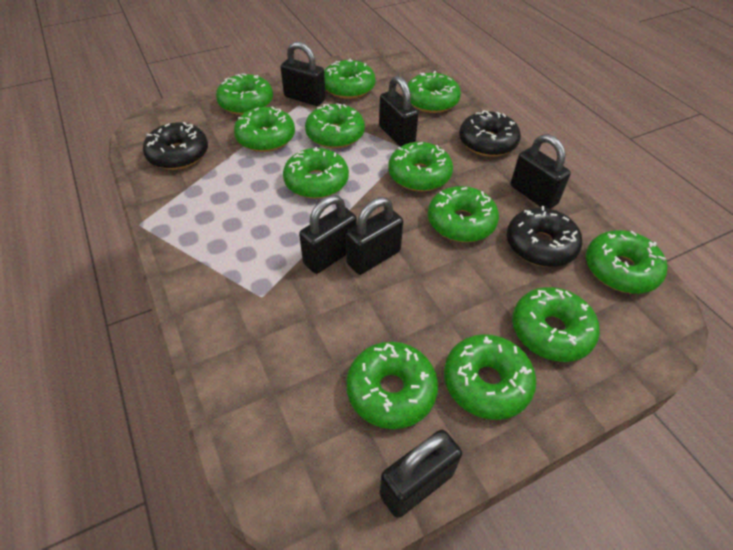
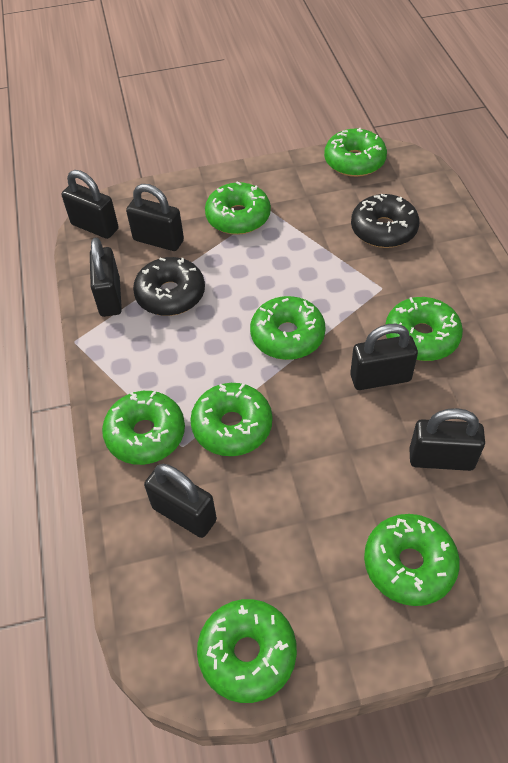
black donut: [143,122,208,170] [459,110,521,157] [507,206,582,267] = 3 -> [133,257,205,316] [351,194,420,248] = 2
green donut: [216,73,273,115] [234,106,295,152] [283,147,349,199] [305,103,365,148] [324,59,375,99] [346,342,438,429] [388,142,453,191] [407,71,461,113] [428,186,499,242] [444,334,536,420] [512,287,600,362] [586,230,667,294] = 12 -> [102,391,185,465] [190,383,273,456] [197,599,297,703] [205,181,271,235] [250,296,326,360] [324,128,387,177] [364,514,460,606] [385,297,463,361] = 8

